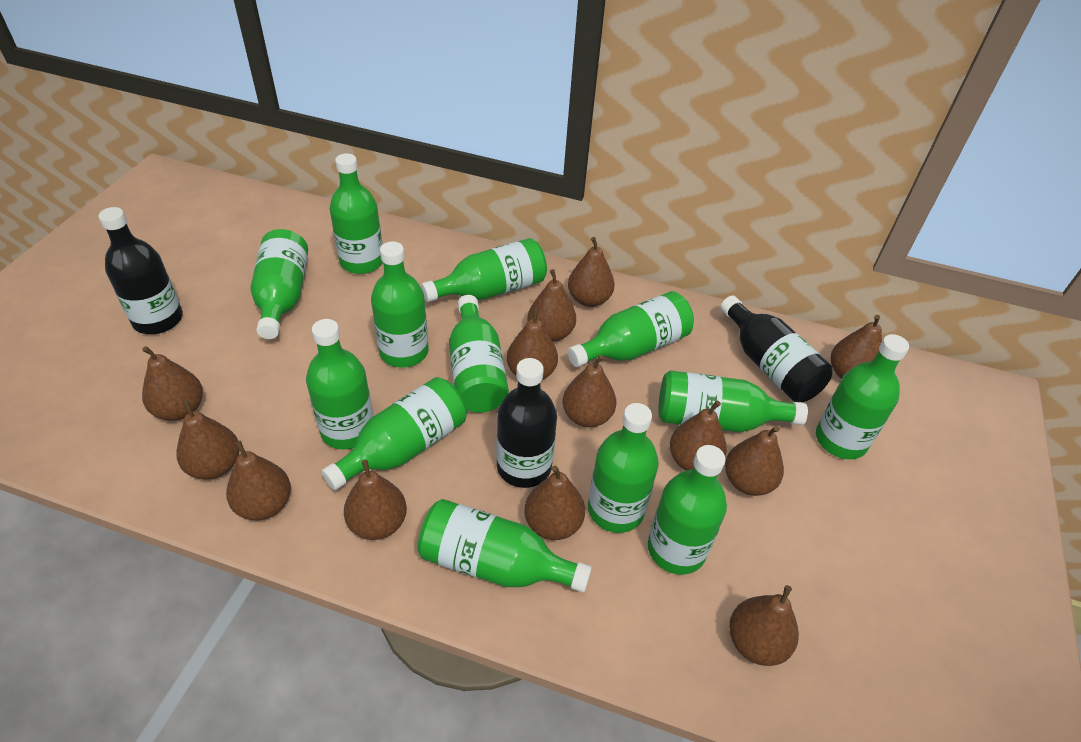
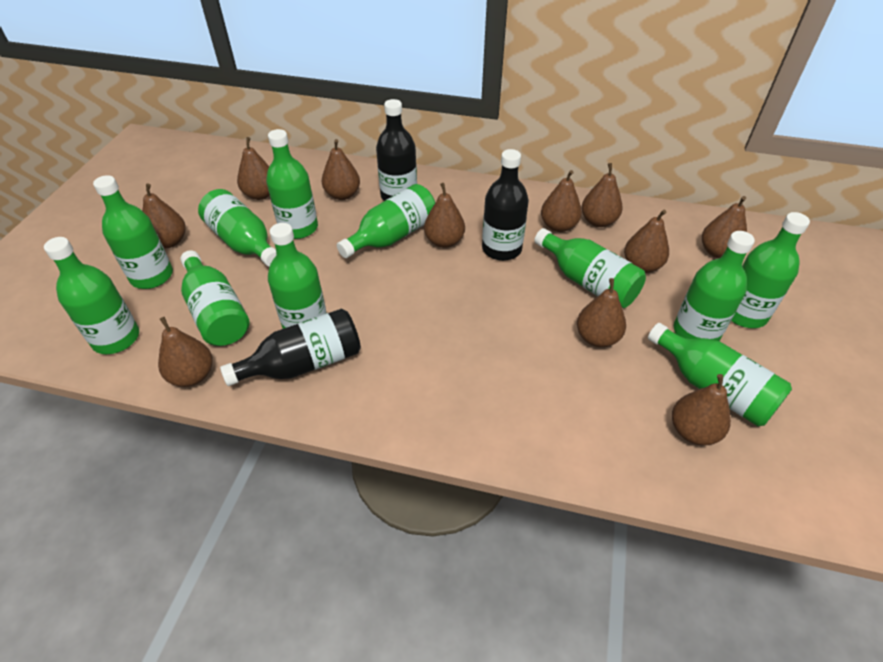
brown pear: [142,346,203,421] [176,400,240,480] [226,441,291,520] [344,460,407,540] [507,307,558,380] [524,466,585,540] [528,269,576,342] [563,355,616,427] [568,237,615,307] [670,401,727,471] [725,426,784,496] [729,585,799,666] [831,315,882,379] = 13 -> [142,183,186,248] [158,317,213,387] [237,137,270,200] [322,139,360,200] [424,183,465,248] [541,170,582,232] [577,278,626,347] [582,163,623,227] [624,210,669,273] [672,374,731,445] [702,196,747,258] = 11
green bottle: [251,229,308,339] [306,319,373,449] [322,377,467,490] [330,153,383,274] [371,241,428,368] [418,499,592,593] [421,238,547,302] [449,295,509,413] [568,291,694,367] [588,403,659,533] [648,445,727,575] [658,370,808,432] [816,334,909,459] = 13 -> [44,237,139,354] [93,175,173,289] [180,250,249,346] [198,189,276,267] [266,129,318,239] [268,223,326,329] [337,184,435,258] [534,228,646,308] [648,323,792,426] [674,231,755,341] [731,212,810,328] = 11

